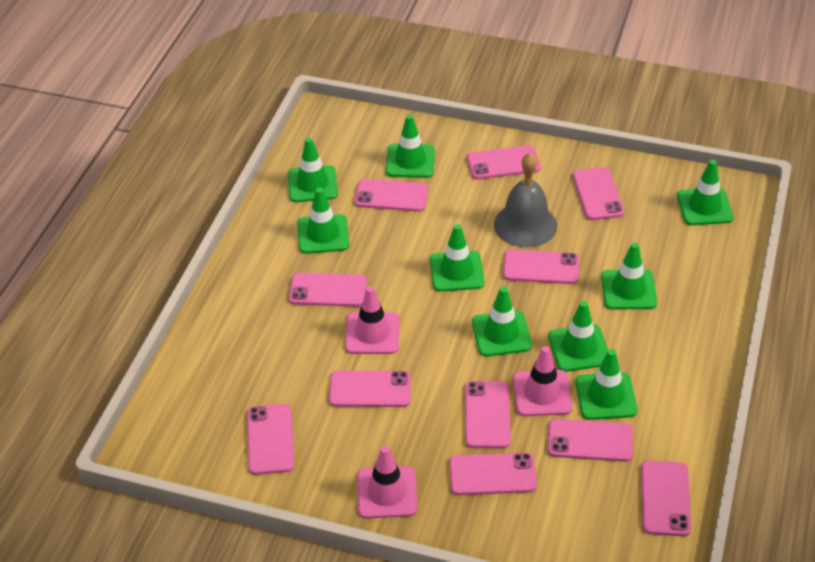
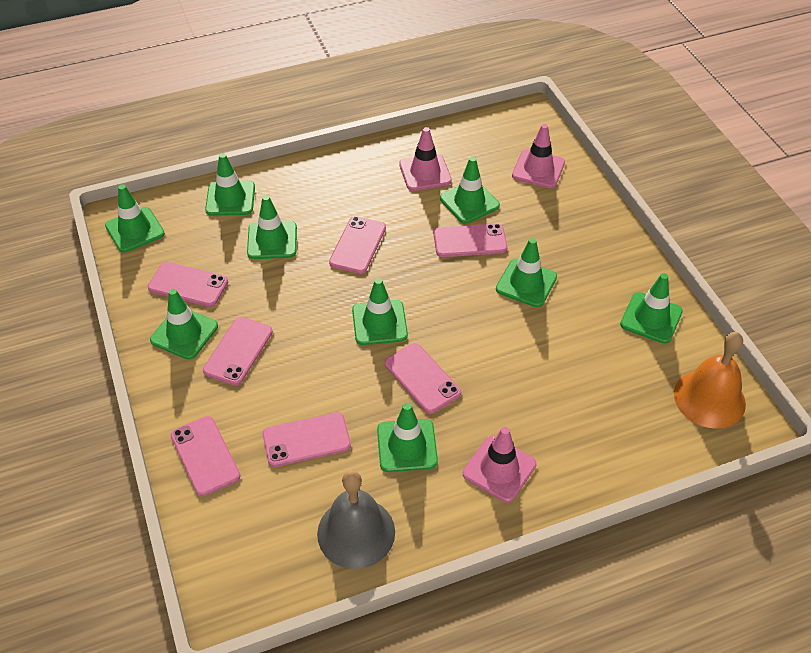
orange bell: none = 0 -> [674,332,746,429] = 1
pink phone: [247,404,295,475] [289,273,367,307] [329,371,411,407] [354,179,428,212] [449,453,537,495] [465,381,511,448] [467,145,541,179] [503,249,579,284] [548,419,633,462] [573,167,624,220] [641,461,691,536] = 11 -> [148,262,228,307] [171,416,240,496] [203,317,273,386] [262,413,351,467] [329,216,386,274] [385,343,461,414] [434,224,507,257] = 7

